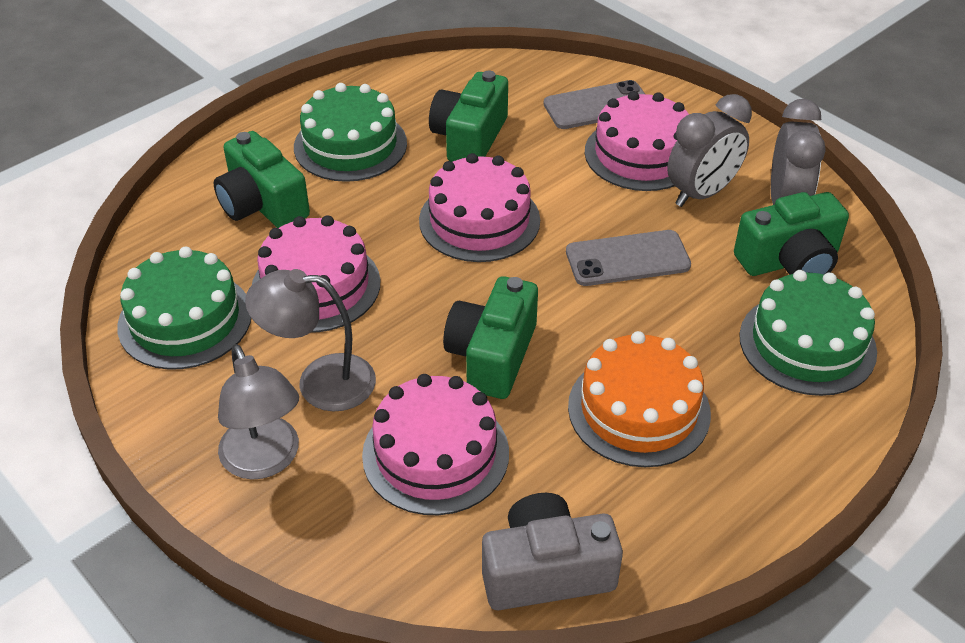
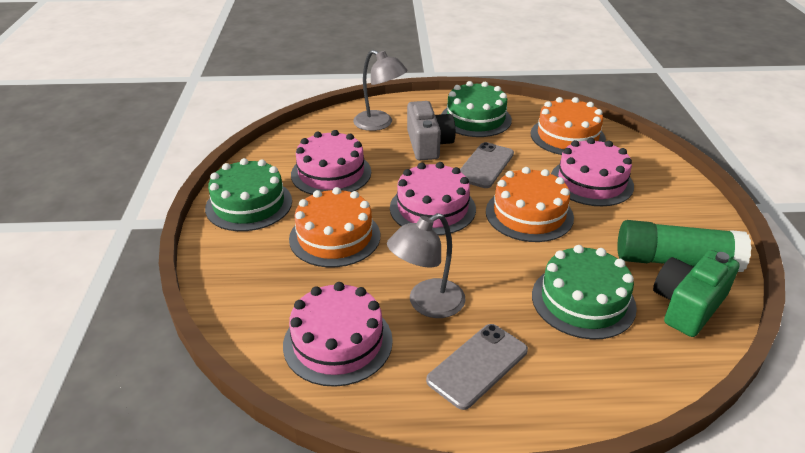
green camera: [214,131,310,228] [429,71,508,162] [443,276,538,399] [734,192,849,276] = 4 -> [653,250,740,337] = 1
green glue stick: none = 0 -> [617,220,752,272] = 1
grey clock: [667,94,752,207] [771,99,826,205] = 2 -> none = 0
orange cake: [568,331,711,467] = 1 -> [289,187,380,267] [486,167,574,242] [531,97,606,155] = 3

